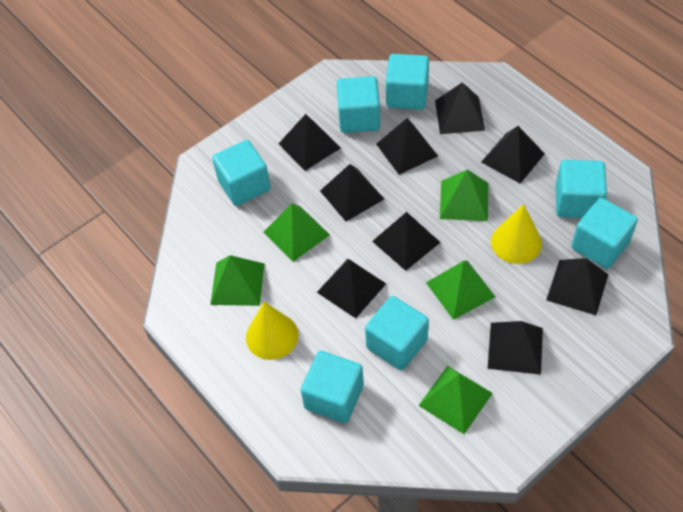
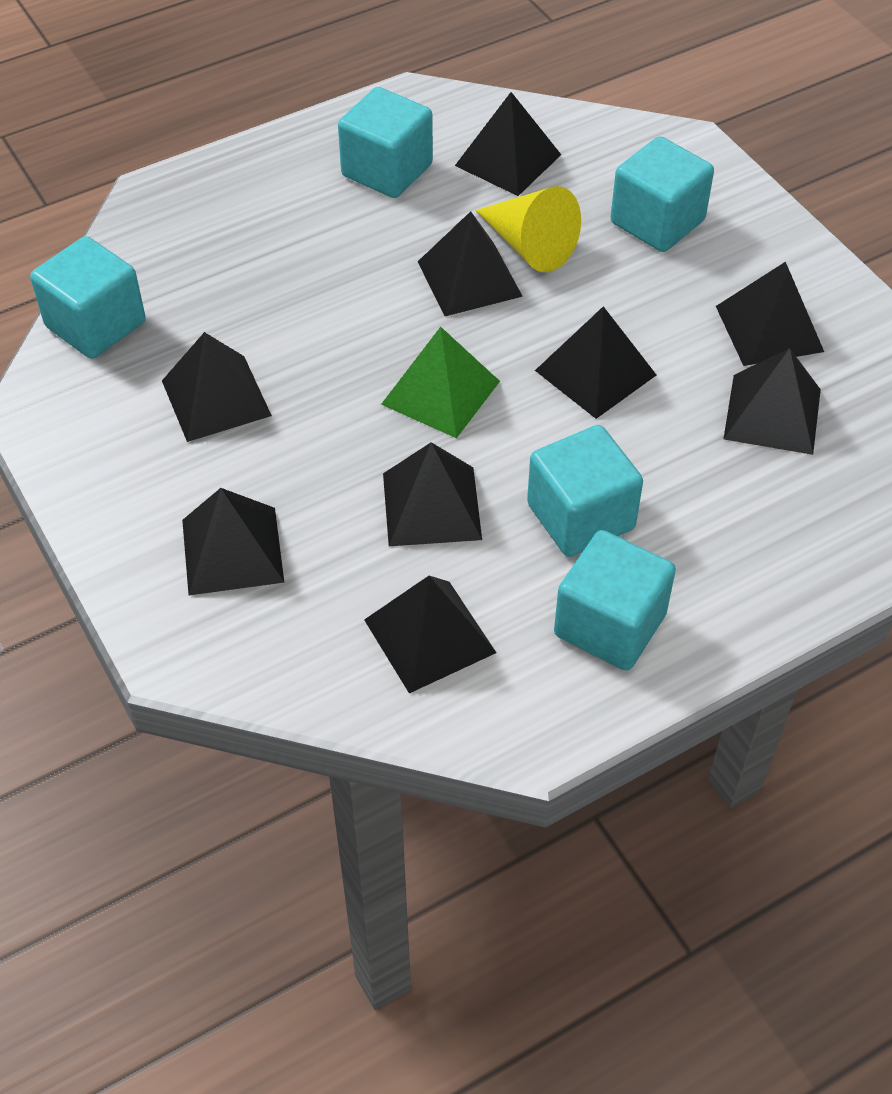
green pyramid: [210,255,264,306] [264,203,330,262] [418,366,493,434] [426,261,495,320] [440,170,488,221] = 5 -> [381,327,500,438] = 1
turquoise cube: [212,140,271,206] [301,351,364,423] [337,76,380,133] [365,296,429,370] [386,54,429,110] [555,160,607,218] [571,198,638,269] = 7 -> [30,236,146,359] [338,87,433,198] [527,425,643,557] [554,530,676,670] [611,136,714,252] = 5
yellow cone: [246,302,299,360] [491,204,542,264] = 2 -> [475,186,581,272] = 1

